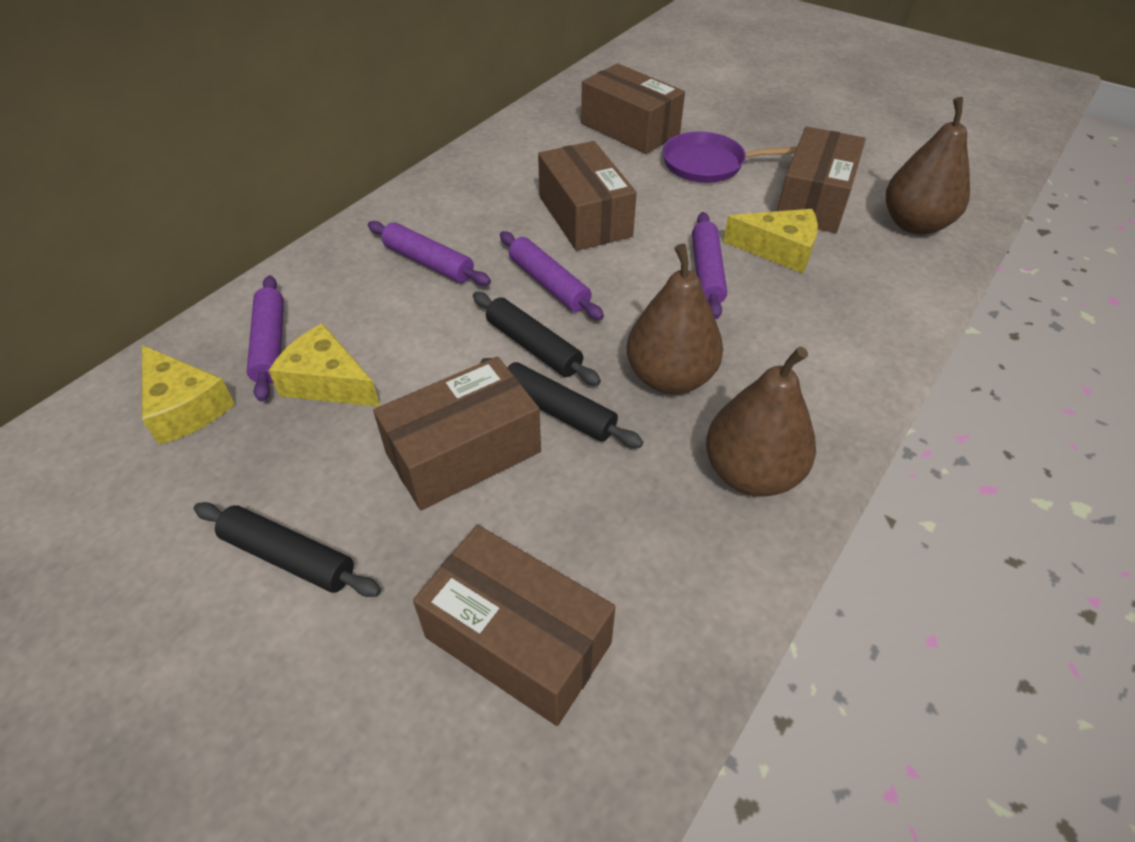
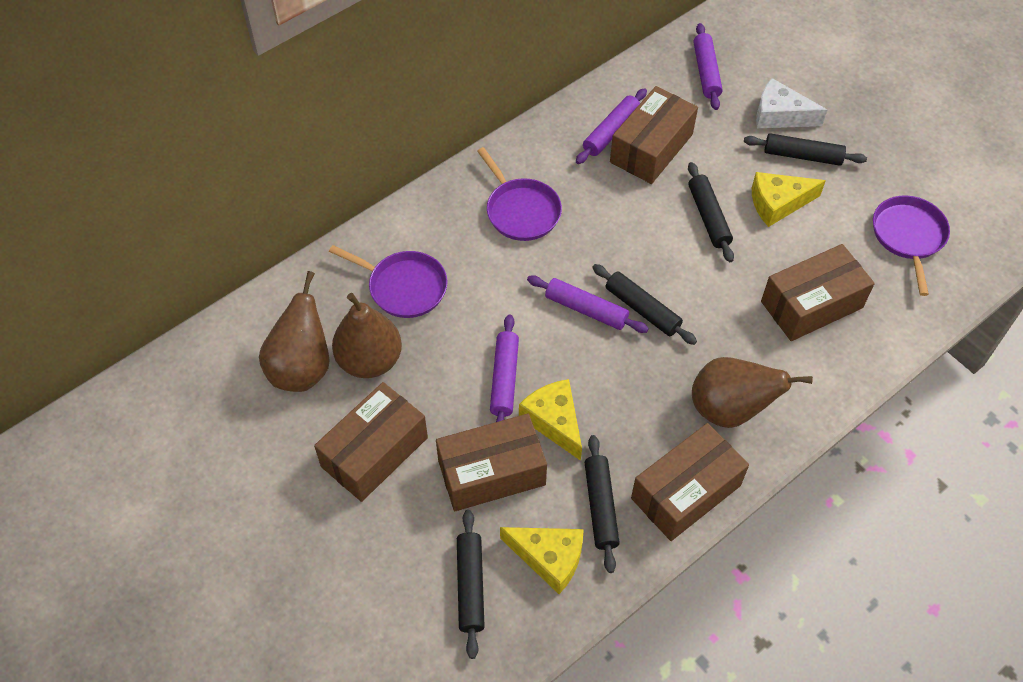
black rolling pin: [194,502,381,597] [473,292,601,386] [481,358,643,448] = 3 -> [457,510,485,659] [584,435,620,573] [592,264,697,345] [688,162,734,262] [744,133,867,166] = 5
purple pan: [662,131,797,183] = 1 -> [329,245,448,318] [477,147,562,241] [873,195,950,296] = 3
white cheese: none = 0 -> [756,78,827,128] = 1

